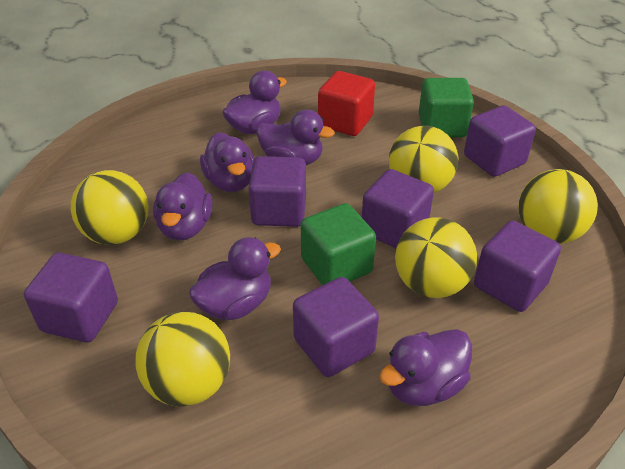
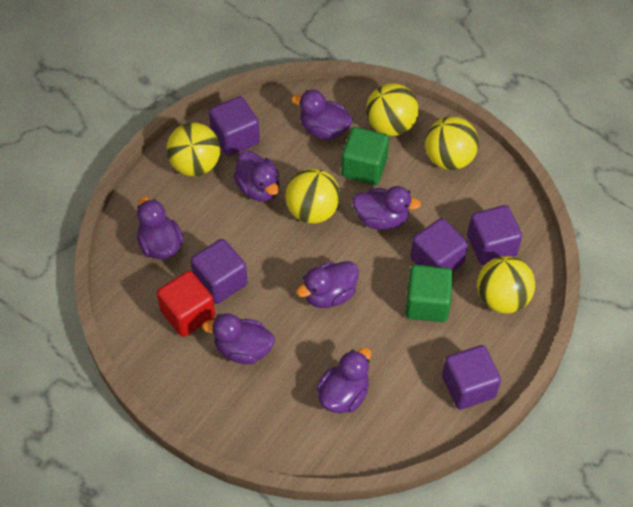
purple cube: [24,253,118,342] [248,156,306,227] [293,277,379,377] [362,169,434,248] [464,105,536,177] [474,220,561,312] = 6 -> [191,239,248,304] [209,96,260,156] [410,218,468,272] [442,345,501,410] [467,205,522,265] = 5
purple duck: [153,172,213,241] [189,237,281,320] [200,132,254,192] [222,70,287,134] [256,109,335,165] [379,329,472,406] = 6 -> [137,197,184,259] [202,313,275,364] [233,151,280,202] [291,90,353,140] [296,261,359,308] [316,348,371,413] [353,186,421,230] = 7

